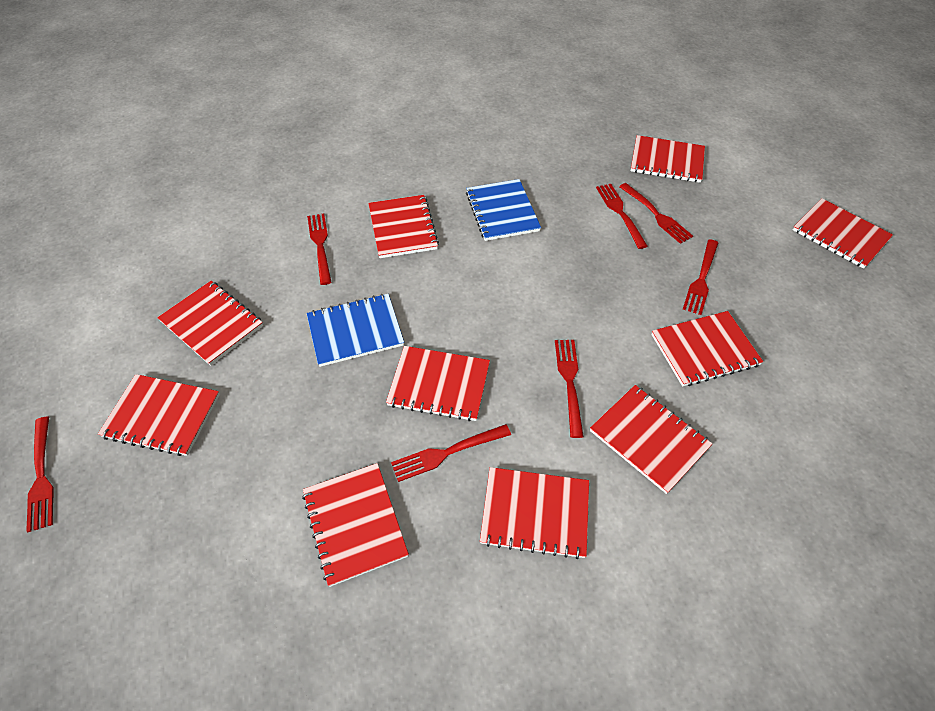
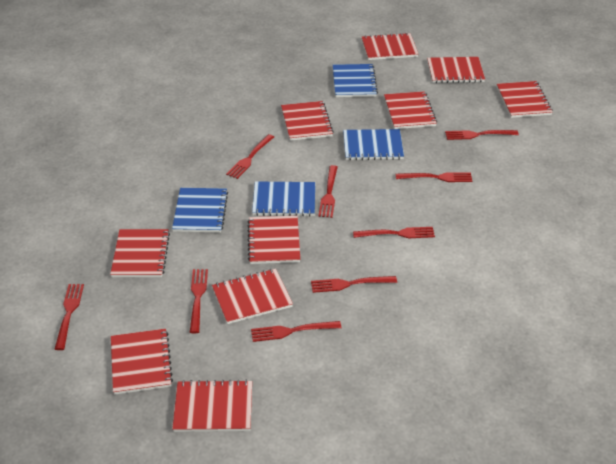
blue notebook: [307,294,404,367] [466,179,541,241] = 2 -> [172,188,228,233] [252,182,315,216] [333,64,378,97] [343,129,404,160] = 4
red fork: [26,416,54,532] [307,214,332,285] [391,424,511,482] [555,340,584,438] [596,184,648,249] [619,183,693,244] [683,239,718,315] = 7 -> [55,284,84,350] [190,269,208,333] [226,134,274,179] [251,321,341,342] [311,276,397,293] [318,165,338,218] [353,227,435,238] [396,172,472,182] [445,130,519,140] = 9

